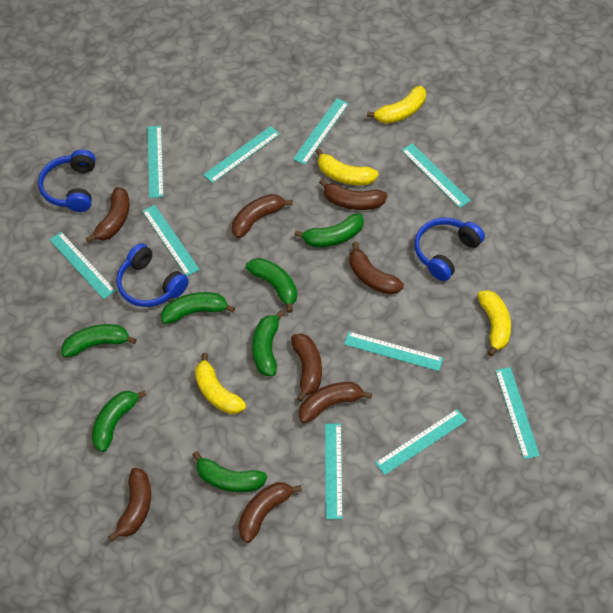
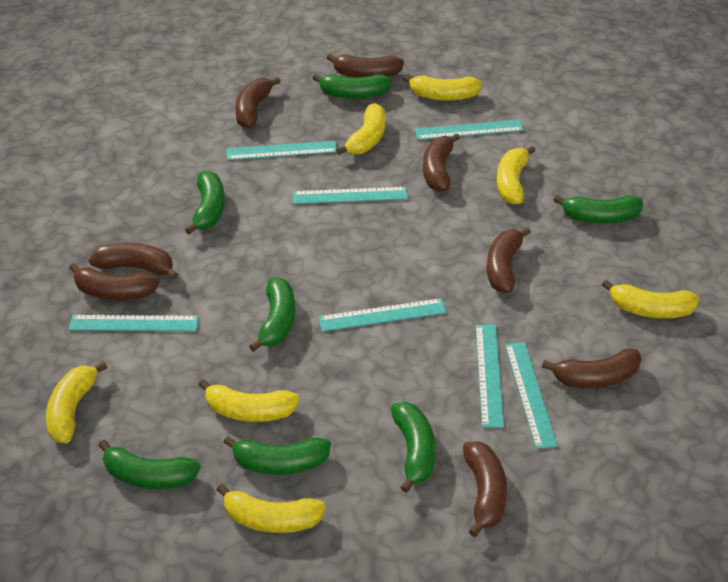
blue headphones: [38,149,96,212] [116,243,189,307] [415,218,485,281] = 3 -> none = 0
turquoise ruler: [49,232,116,299] [142,205,200,276] [147,126,164,198] [203,126,280,183] [293,98,349,165] [325,424,343,519] [344,332,443,371] [375,409,467,475] [401,143,471,208] [495,367,540,459] = 10 -> [69,315,199,331] [226,141,337,160] [293,187,408,204] [319,298,446,332] [415,120,524,140] [476,325,504,428] [505,342,558,449] = 7
yellow banana: [195,353,246,414] [315,148,379,185] [367,86,426,124] [478,290,511,356] = 4 -> [46,361,108,443] [198,379,299,422] [217,484,325,533] [336,103,386,155] [402,74,482,101] [497,146,536,205] [602,280,699,319] = 7

